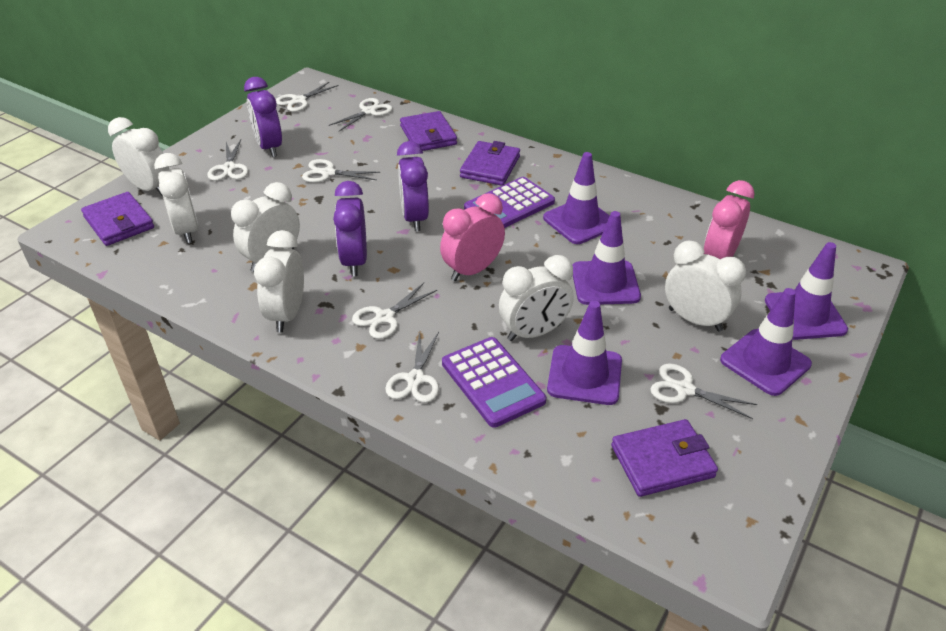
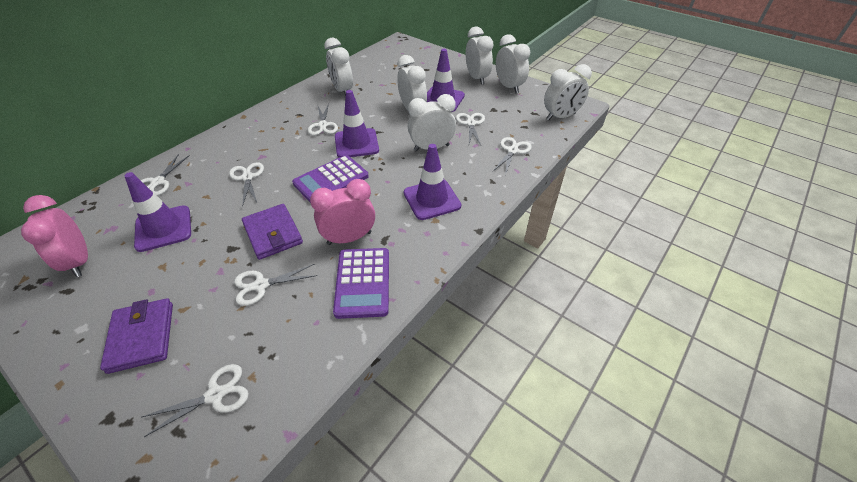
purple clock: [244,77,282,157] [333,181,367,277] [397,141,429,231] = 3 -> none = 0
purple traffic cone: [543,152,610,244] [547,301,622,405] [572,211,641,305] [720,288,812,396] [765,242,848,340] = 5 -> [124,172,191,252] [335,90,379,158] [404,144,461,220] [427,49,465,112] = 4
purple wallet: [81,192,154,246] [400,111,457,151] [460,141,520,186] [611,419,718,497] = 4 -> [100,298,173,374] [242,204,303,260] = 2

